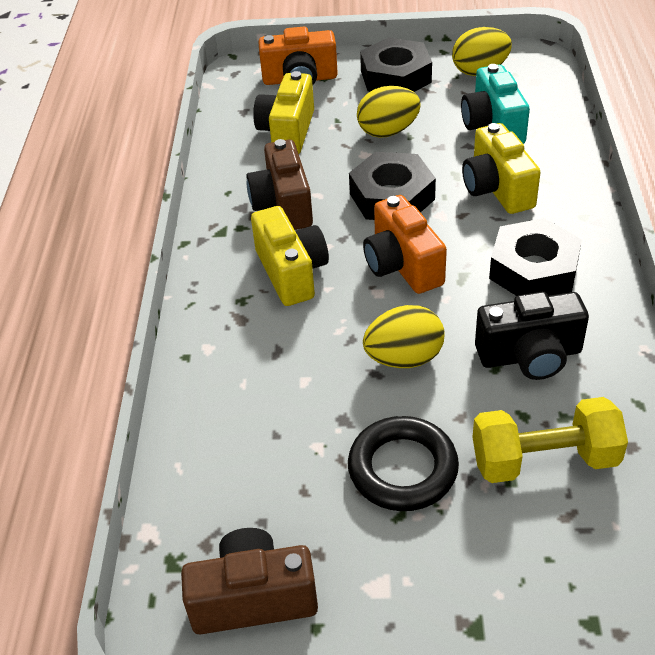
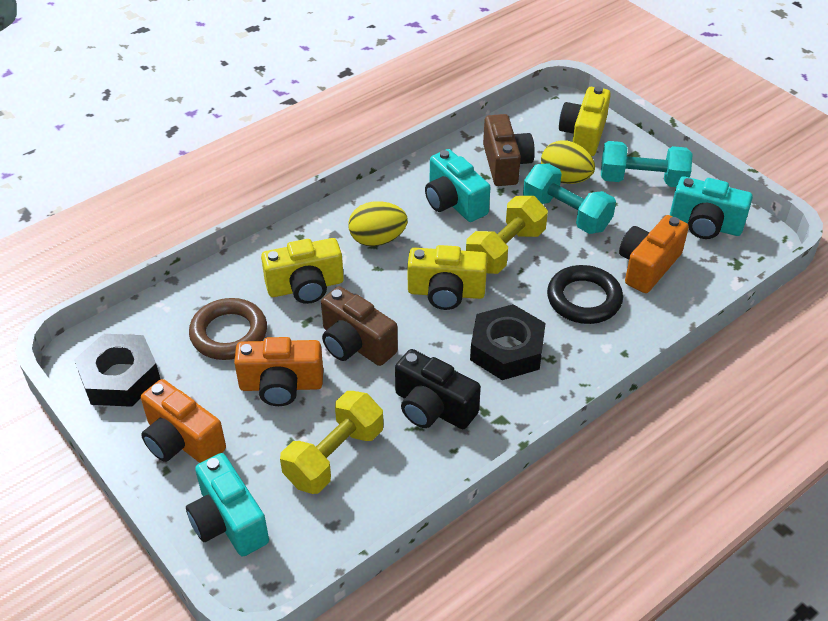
black nut: [349,152,436,220] [360,37,432,92] [489,218,582,296] = 3 -> [74,334,160,407] [470,304,546,380] = 2
brown ring: none = 0 -> [189,298,267,360] = 1
orange camera: [259,27,338,85] [363,195,447,294] = 2 -> [141,379,226,463] [234,337,323,406] [619,215,689,293] = 3
turquoise camera: [461,64,530,144] = 1 -> [186,453,269,556] [425,149,491,222] [670,176,753,239] = 3
turquoise dumbbell: none = 0 -> [523,163,616,234] [601,141,693,187] = 2
yellow dumbbell: [473,397,628,483] = 1 -> [280,391,383,494] [466,196,548,274] = 2
yellow egg: [357,86,421,138] [363,305,445,368] [452,27,512,76] = 3 -> [348,201,408,246] [541,140,595,184] = 2

